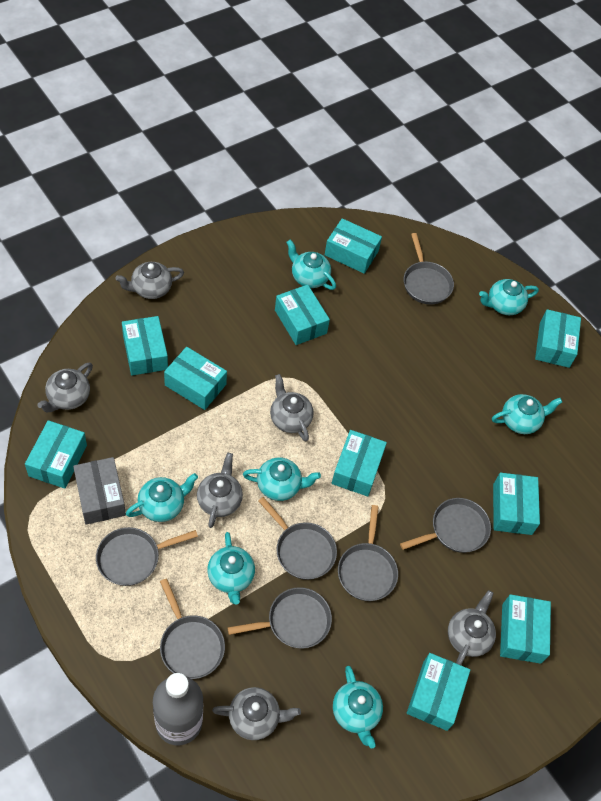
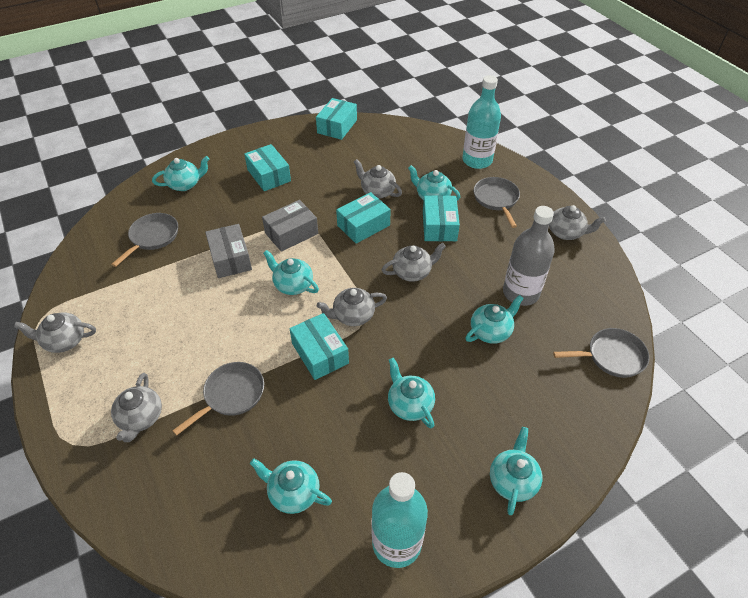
grey box: [73,457,126,524] = 1 -> [205,224,252,278] [262,200,318,252] = 2
grey pan: [96,527,198,586] [160,578,225,679] [227,587,332,649] [258,497,337,580] [338,505,398,601] [400,498,491,553] [404,233,454,304] = 7 -> [111,213,178,267] [172,362,264,436] [474,177,520,228] [553,328,650,378] = 4
turquoise bottle: none = 0 -> [372,472,428,568] [462,75,501,169] = 2
turquoise box: [25,420,87,489] [122,316,168,375] [164,347,227,410] [275,285,330,345] [325,218,382,274] [332,430,387,497] [407,653,470,731] [493,473,540,535] [500,594,551,664] [535,309,581,368] = 10 -> [244,144,291,191] [290,313,349,380] [316,98,357,140] [336,192,391,244] [423,195,460,241] = 5

